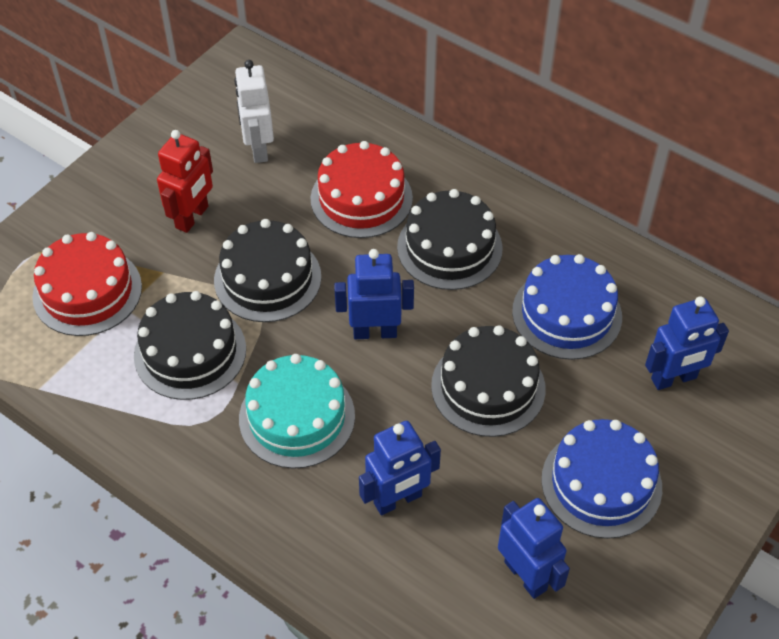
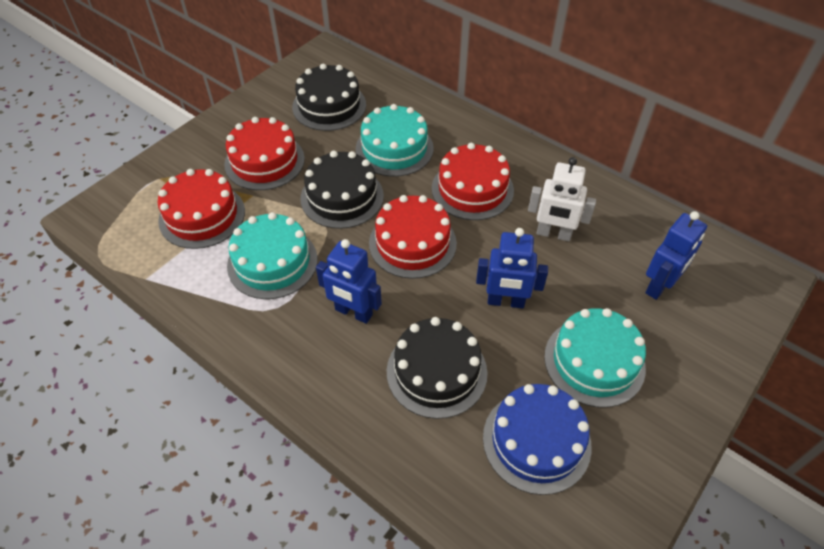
black cake: [134,291,246,400] [214,219,321,322] [397,189,503,290] [431,325,546,437] = 4 -> [292,64,366,131] [301,151,384,229] [387,317,487,419] = 3
blue cake: [512,254,622,360] [541,419,662,539] = 2 -> [483,384,592,495] = 1
blue robot: [334,249,414,339] [359,421,441,515] [498,498,570,599] [645,296,729,390] = 4 -> [316,239,382,324] [476,228,548,308] [645,211,707,300] = 3
red cake: [32,232,142,336] [310,141,413,238] = 2 -> [158,169,245,249] [224,117,305,190] [369,195,457,279] [432,143,514,220] = 4
red robot: [157,130,213,233] = 1 -> none = 0
turquoise cake: [239,354,355,469] = 1 -> [227,212,318,299] [356,104,434,177] [544,308,646,408] = 3

